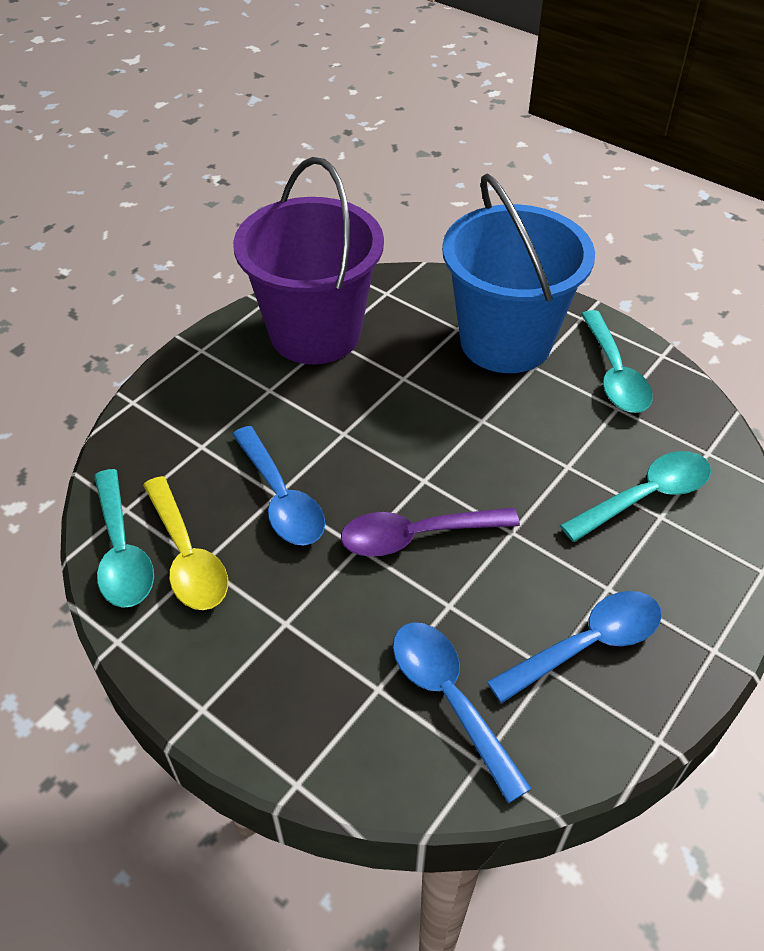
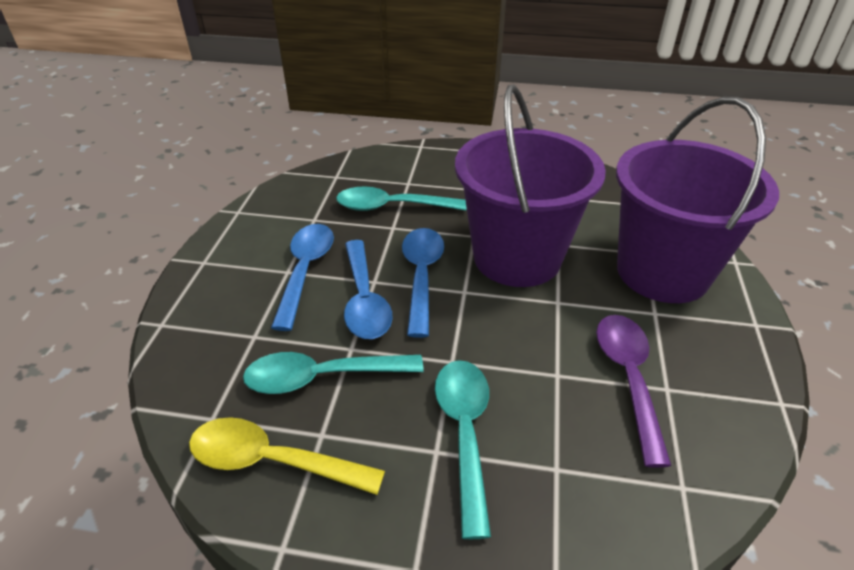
blue bucket: [442,173,595,373] = 1 -> none = 0
purple bucket: [233,157,384,364] = 1 -> [455,85,606,287] [616,97,779,303] = 2

